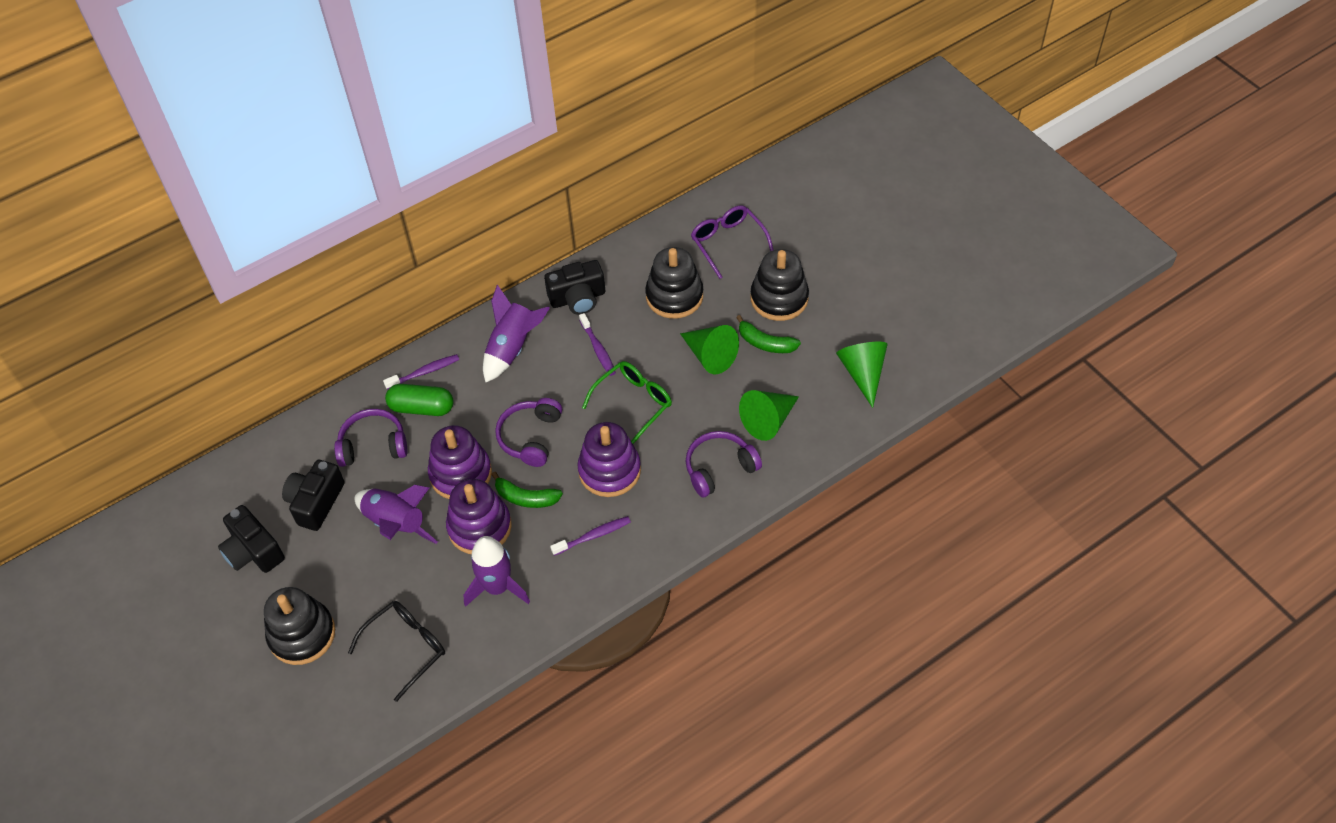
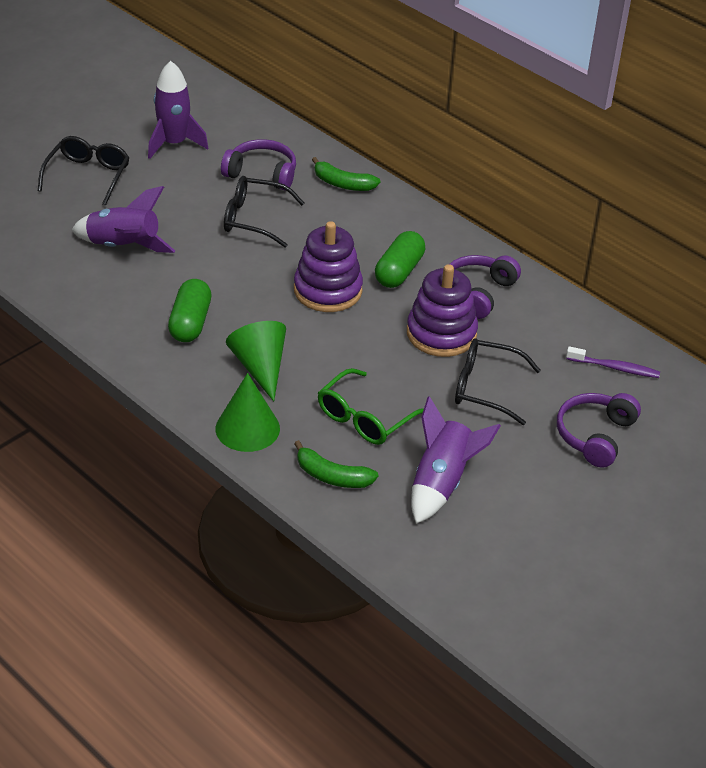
black camera: [218,505,285,573] [282,460,345,531] [544,260,605,315] = 3 -> none = 0
black glasses: [348,601,445,702] = 1 -> [38,136,129,206] [224,176,304,248] [455,339,541,425] = 3
black stacking toy: [264,587,335,665] [645,247,703,319] [750,249,809,321] = 3 -> none = 0
green capsule: [385,384,454,416] = 1 -> [168,279,211,342] [375,231,425,288] = 2
green cone: [680,325,739,374] [739,390,799,441] [836,342,888,408] = 3 -> [215,373,280,452] [226,321,286,401] = 2
purple glasses: [691,205,774,279] = 1 -> none = 0
purple stacking toy: [428,425,492,499] [446,479,512,554] [577,422,641,497] = 3 -> [294,221,363,312] [407,264,478,357] = 2
purple toothbrush: [383,354,459,390] [550,516,631,556] [579,313,616,376] = 3 -> [566,346,660,378] = 1

